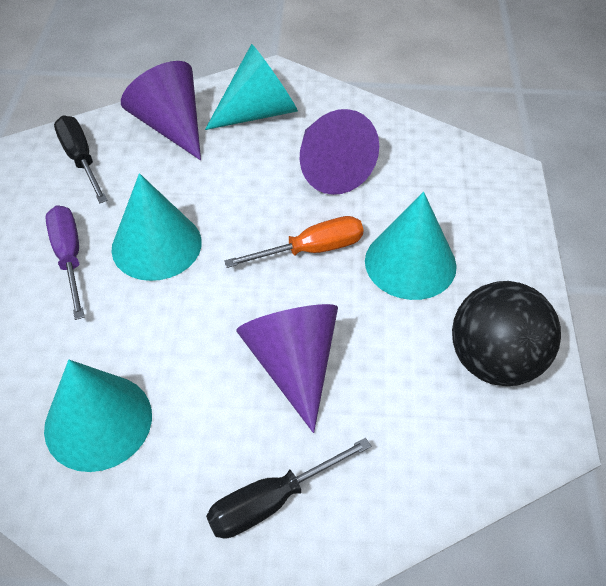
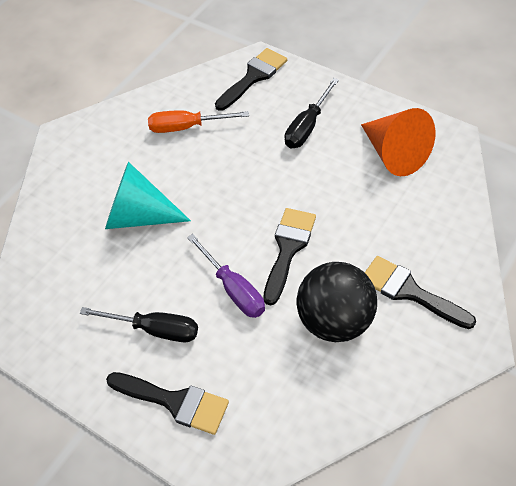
black brush: none = 0 -> [106,372,229,435] [215,48,287,111] [263,208,316,305] [365,256,476,329] = 4
orange cone: none = 0 -> [361,108,435,176] = 1
purple cone: [121,61,201,160] [236,304,338,433] [300,109,379,195] = 3 -> none = 0
turquoise cone: [44,360,152,472] [111,173,202,281] [205,44,298,130] [365,192,457,300] = 4 -> [105,162,191,229] = 1

